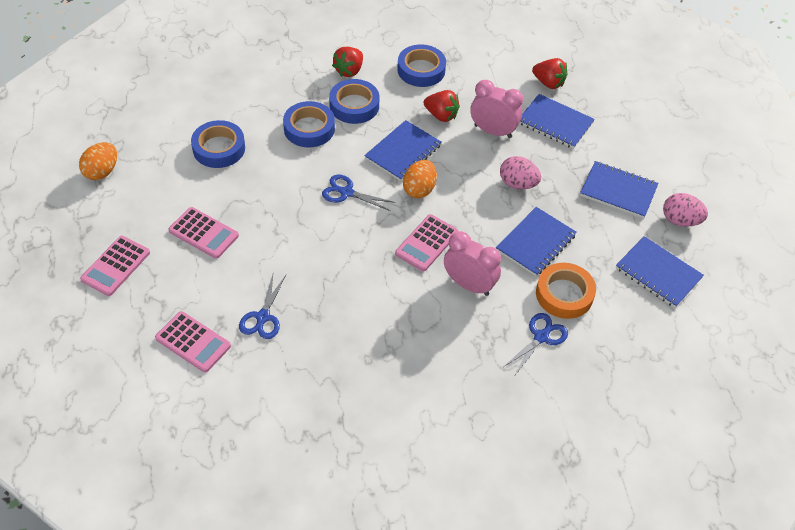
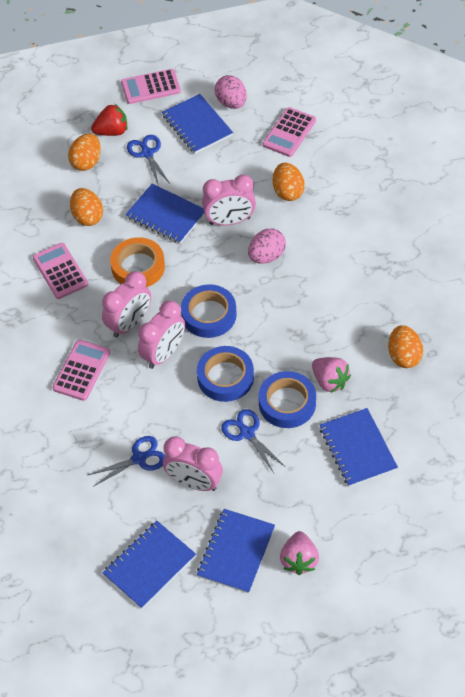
blue tape: [191,120,245,168] [283,101,335,147] [329,79,380,124] [397,44,446,87] = 4 -> [181,284,237,338] [197,346,254,402] [259,371,316,428] = 3
orange egg: [79,142,117,180] [403,160,437,198] = 2 -> [68,133,101,171] [70,188,103,226] [273,163,305,201] [388,325,423,368] = 4
pink clock: [444,231,501,296] [471,80,523,138] = 2 -> [102,271,151,338] [138,301,185,369] [163,437,223,491] [202,174,256,226] = 4
pink strawberry: none = 0 -> [280,531,319,575] [312,357,351,393] = 2
red strawberry: [332,47,363,77] [424,90,460,122] [532,58,568,89] = 3 -> [91,104,127,136] = 1

